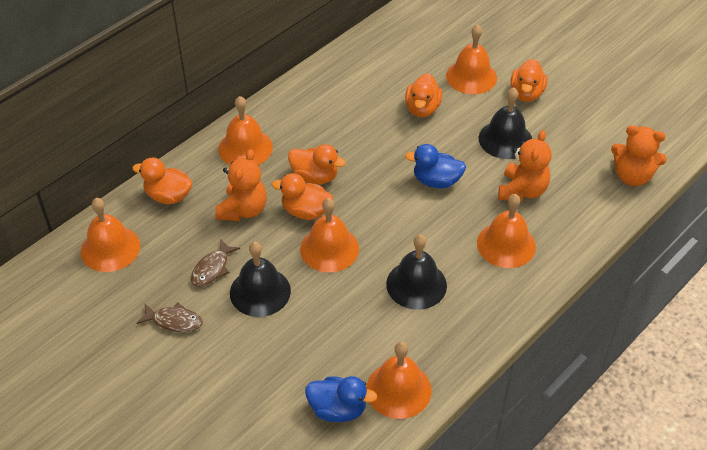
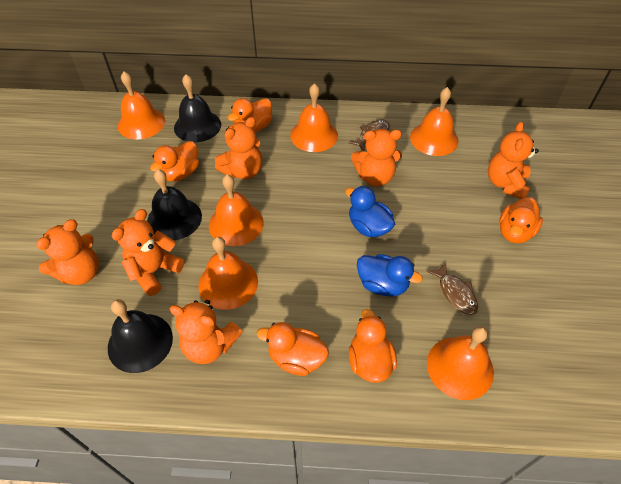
orange teddy bear: [215,149,267,221] [498,130,552,202] [611,125,667,186] = 3 -> [36,219,99,285] [112,209,184,296] [169,300,242,364] [215,117,262,179] [351,129,402,186] [488,121,539,199] = 6

